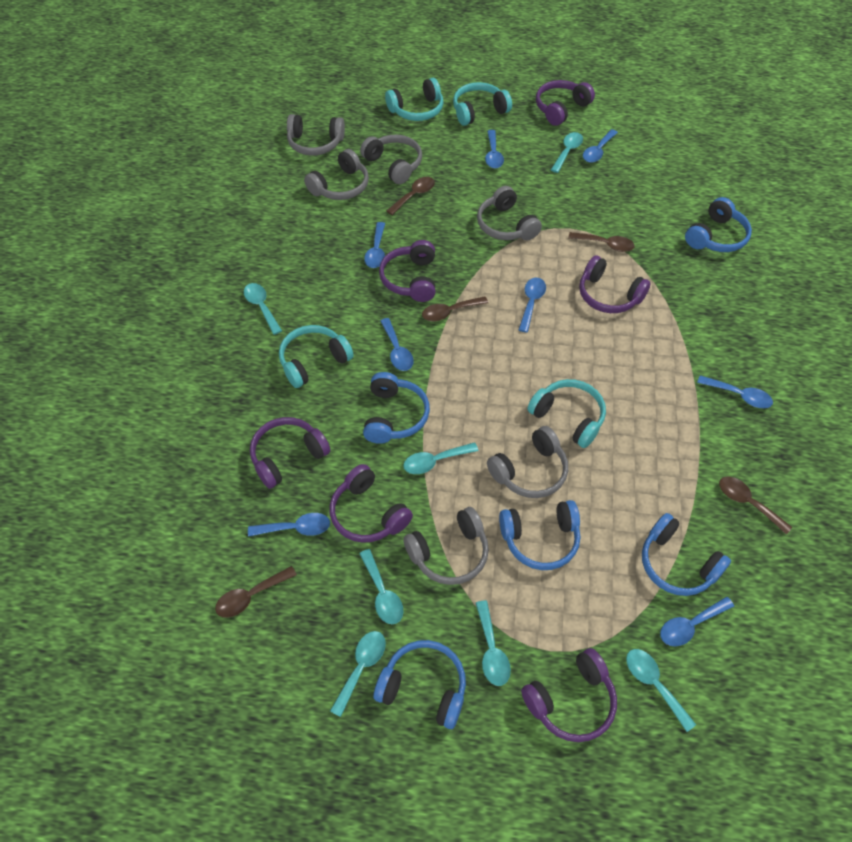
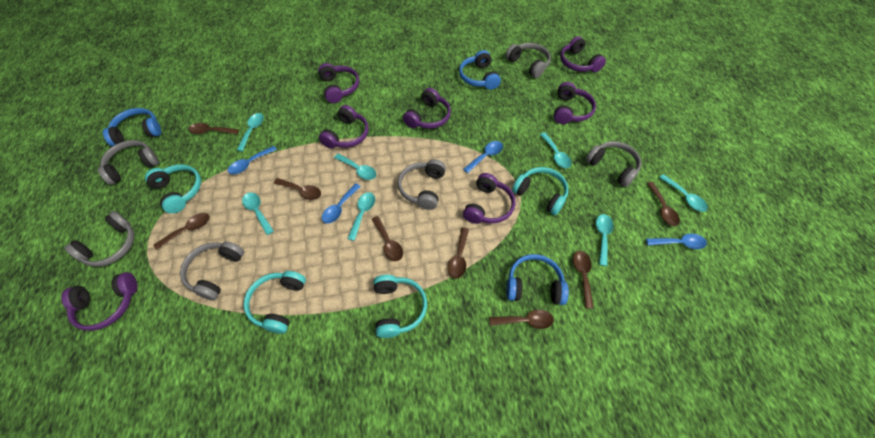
blue headphones: [363,372,430,444] [374,640,466,729] [499,500,580,570] [642,513,731,596] [685,197,752,252] = 5 -> [103,108,161,146] [459,50,501,90] [506,254,569,305] = 3
blue spoon: [248,513,330,537] [364,222,385,268] [380,318,414,371] [485,130,504,168] [519,278,546,332] [583,129,618,163] [660,597,734,646] [697,375,773,408] = 8 -> [228,146,277,174] [322,183,361,224] [463,141,503,173] [646,234,707,249] = 4
brown spoon: [215,566,297,618] [387,177,435,215] [422,296,488,321] [568,232,635,252] [719,476,792,535] = 5 -> [154,213,210,250] [189,123,239,134] [274,178,321,200] [372,216,403,261] [448,228,469,279] [489,309,554,329] [573,250,594,308] [647,182,680,226] = 8
purple headphones: [250,417,330,489] [330,464,413,543] [379,240,435,302] [521,648,617,742] [536,80,595,126] [579,255,651,313] = 6 -> [61,272,138,331] [318,63,359,103] [319,105,369,148] [403,88,451,129] [463,173,516,224] [554,82,596,124] [560,36,606,72] = 7

